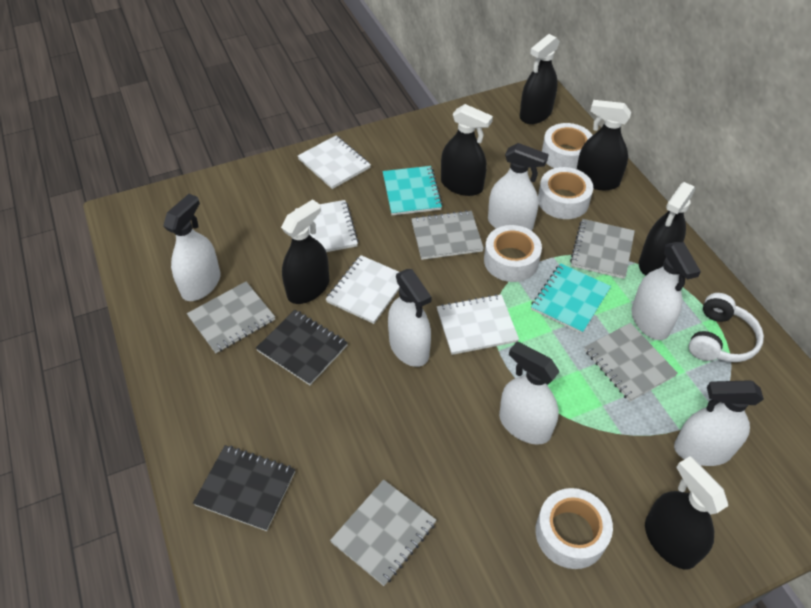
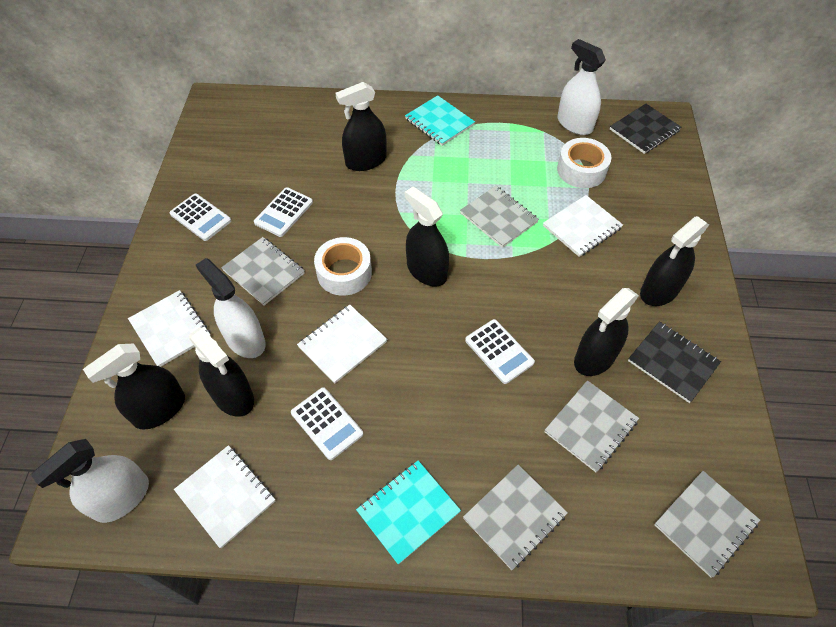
white calculator: none = 0 -> [170,193,231,241] [254,187,313,237] [291,387,363,460] [465,319,535,384] = 4
white headphones: [689,293,764,362] = 1 -> none = 0
white spray bottle: [163,194,221,301] [388,269,432,367] [488,143,549,231] [499,342,559,445] [631,242,701,340] [674,380,764,466] = 6 -> [31,439,149,523] [196,258,266,358] [557,39,606,135] = 3
white tape: [484,225,542,282] [536,488,613,569] [538,167,593,219] [542,123,593,169] = 4 -> [314,237,372,296] [557,138,611,188] = 2

